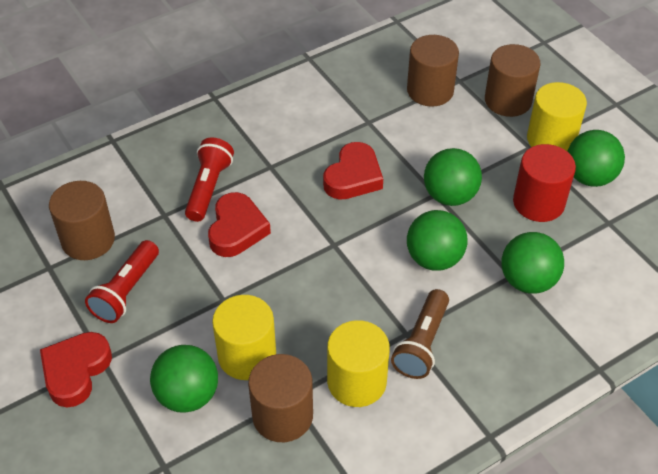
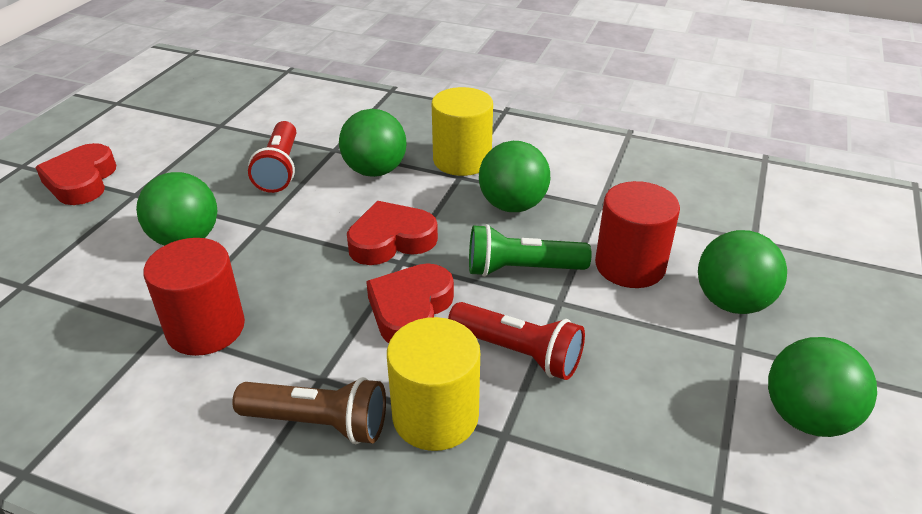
brown cylinder: [49,181,115,260] [248,354,313,442] [407,35,459,106] [485,44,541,117] = 4 -> none = 0
green flashlight: none = 0 -> [469,224,591,277] = 1
red cylinder: [513,144,576,222] = 1 -> [143,238,245,356] [595,181,680,288] = 2
yellow cylinder: [212,295,276,380] [327,320,390,407] [527,82,587,151] = 3 -> [387,317,480,451] [432,87,493,176] = 2

